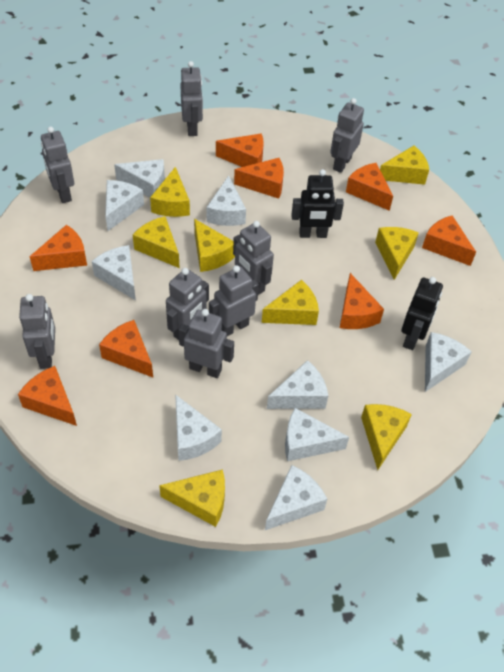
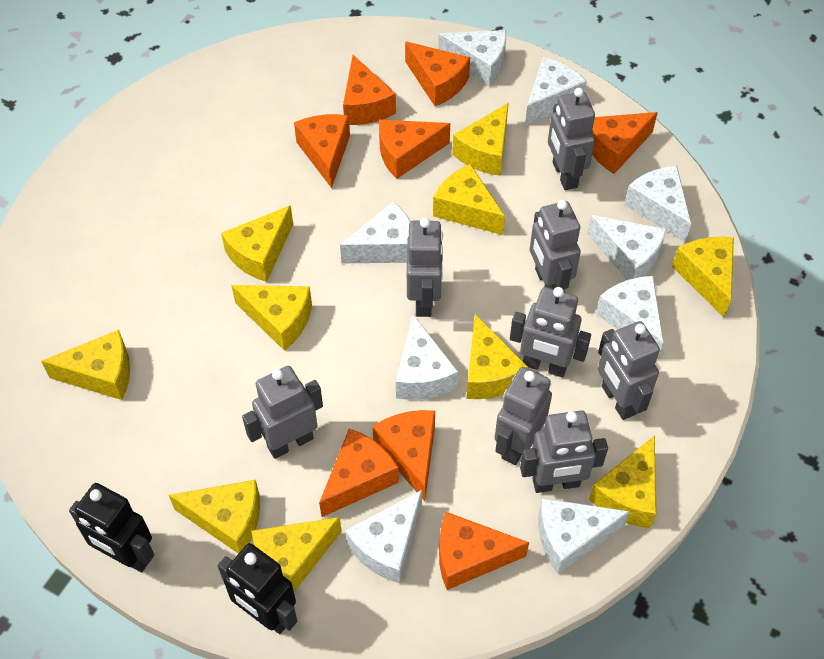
yellow cheese: [133,216,180,268] [150,167,190,217] [159,469,225,527] [194,219,235,272] [262,280,319,325] [361,404,412,470] [375,227,419,280] [380,146,429,185] = 8 -> [41,330,130,400] [169,480,260,554] [221,205,293,282] [231,285,312,351] [251,517,342,592] [433,164,505,235] [452,103,509,176] [466,314,528,399] [589,435,657,528] [672,237,734,317] = 10

